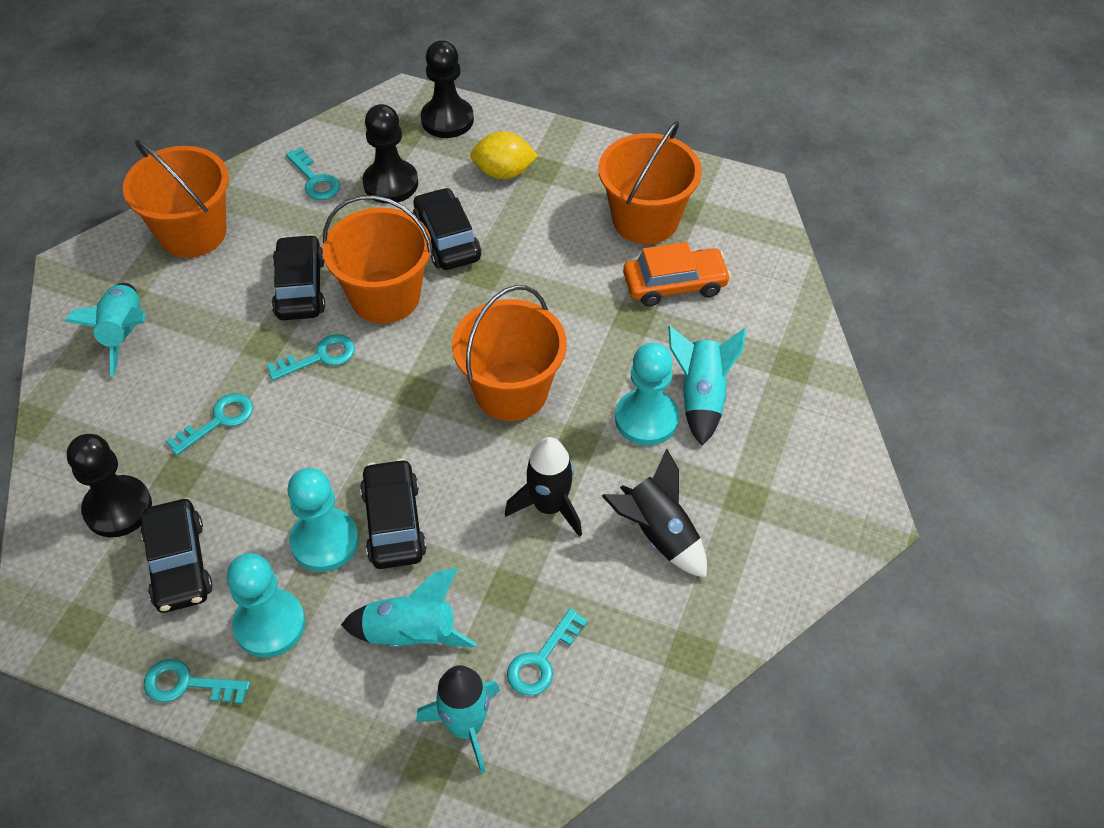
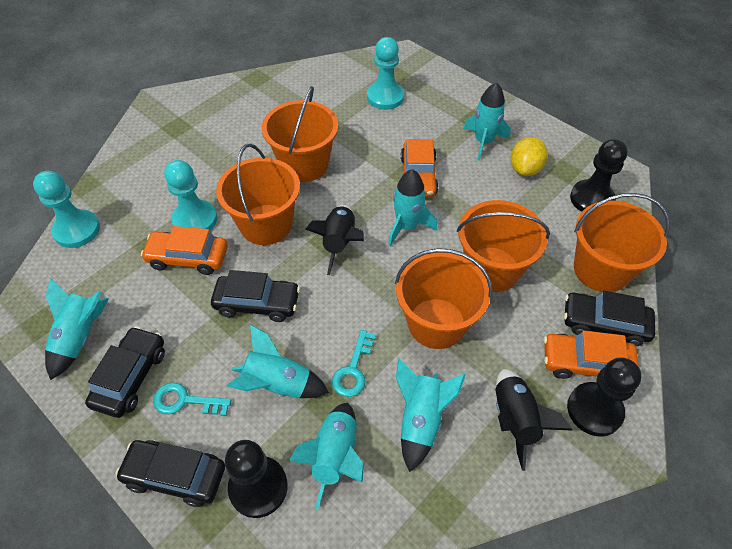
orange bucket: [123,140,229,258] [323,195,433,324] [452,285,567,421] [598,121,702,244] = 4 -> [216,144,300,245] [262,86,338,182] [395,248,493,349] [457,200,550,292] [574,193,670,292] = 5
orange car: [623,242,731,306] = 1 -> [141,226,228,275] [401,139,438,197] [544,331,639,379] = 3
turquoise key: [144,659,250,704] [166,393,253,455] [266,334,355,380] [286,147,340,200] [507,608,588,696] = 5 -> [153,382,231,416] [332,330,376,397] = 2
turquoise rocket: [64,283,146,376] [341,568,477,648] [416,665,500,774] [668,326,746,446] = 4 -> [45,278,109,380] [226,324,329,398] [289,403,364,509] [388,169,437,246] [396,359,466,472] [463,82,511,161] = 6

